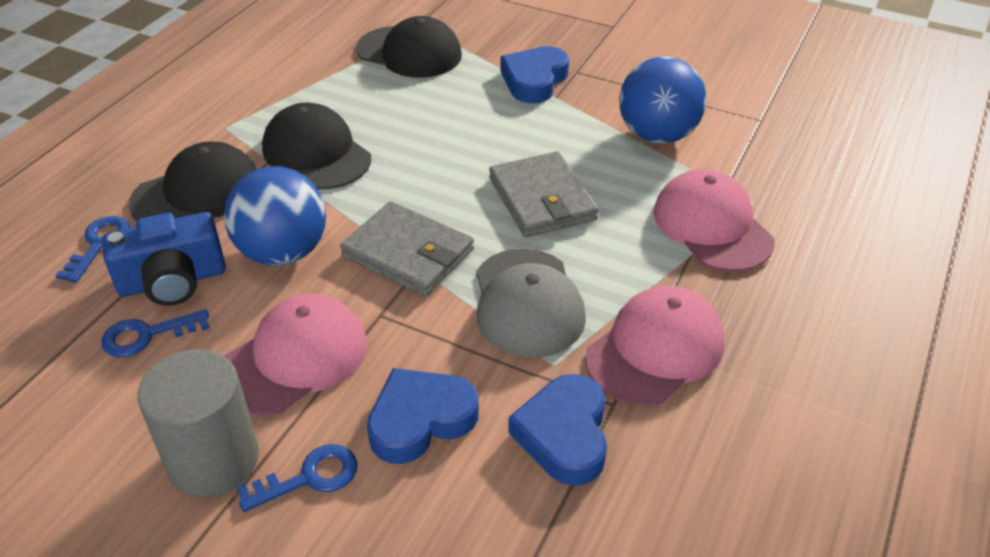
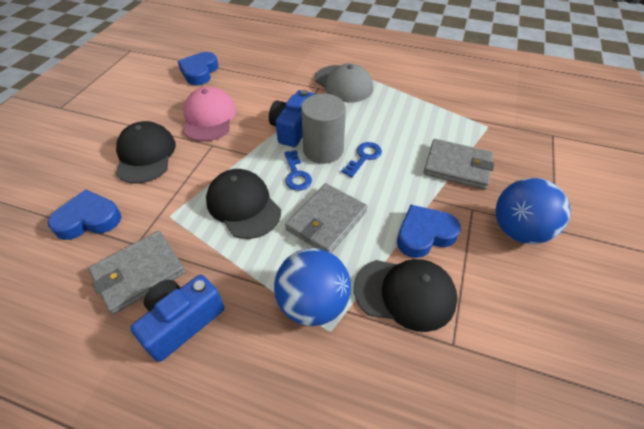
blue camera: [102,212,226,306] = 1 -> [130,275,224,362] [269,90,315,147] = 2
blue key: [55,216,130,283] [101,309,210,357] [236,444,358,512] = 3 -> [284,150,312,191] [341,142,382,177] = 2
grey wallet: [340,201,474,296] [489,151,599,237] = 2 -> [88,231,186,314] [285,183,367,253] [423,139,494,190] = 3
pink cap: [224,294,367,415] [585,286,724,406] [653,169,775,272] = 3 -> [183,87,236,142] = 1

